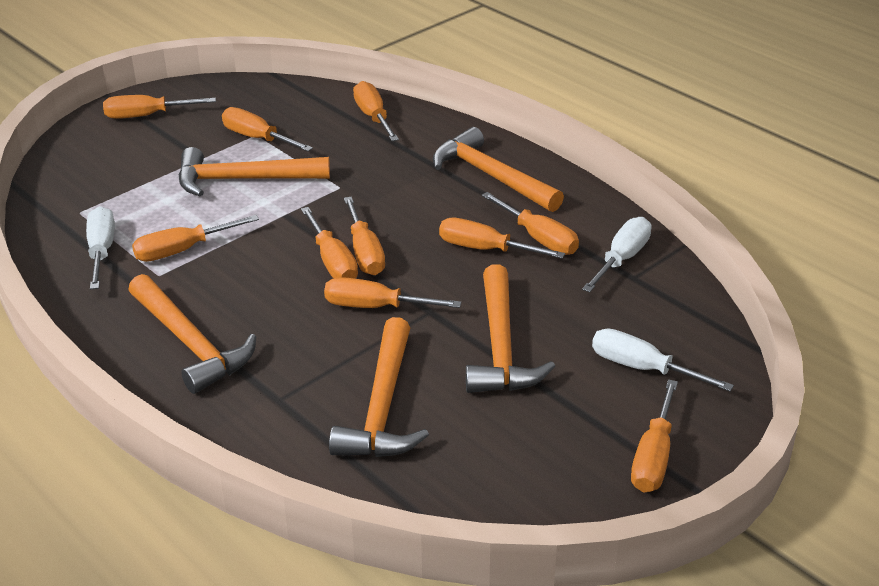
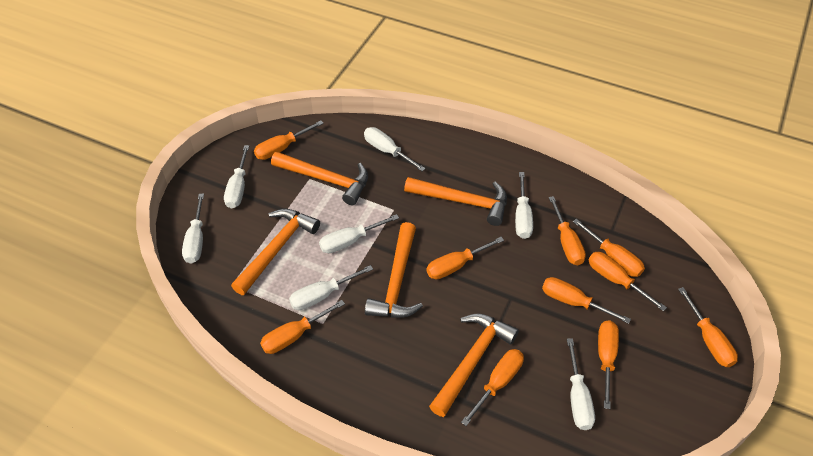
white screwdriver: [86,206,115,289] [582,217,652,292] [592,328,734,392] = 3 -> [182,194,204,264] [224,145,249,208] [289,265,373,310] [319,214,399,253] [364,127,426,171] [515,172,533,239] [567,338,595,430] = 7

